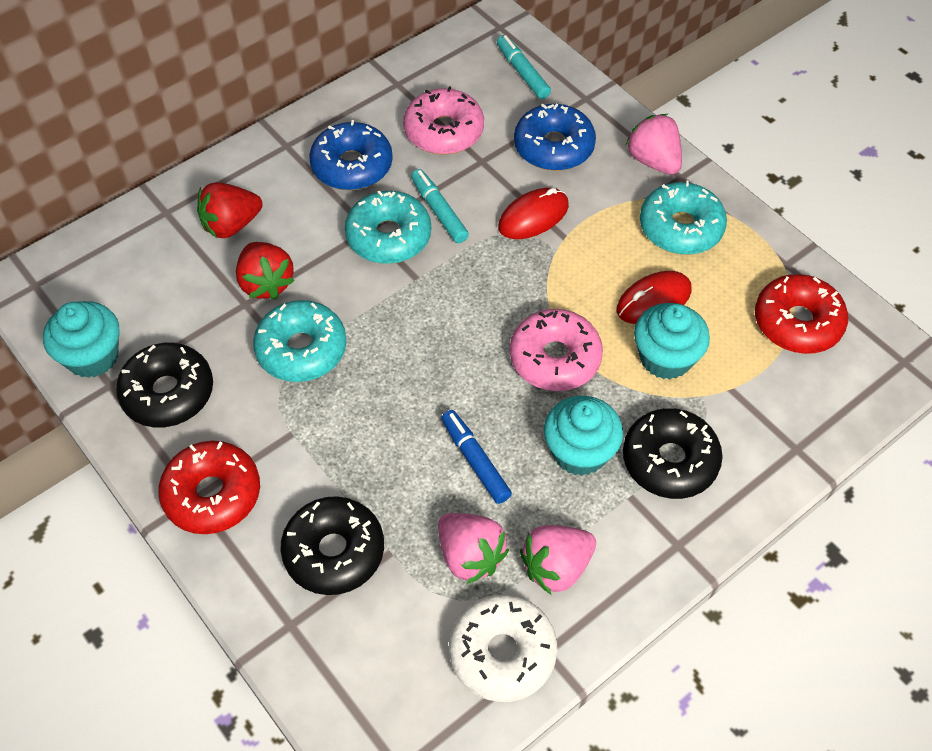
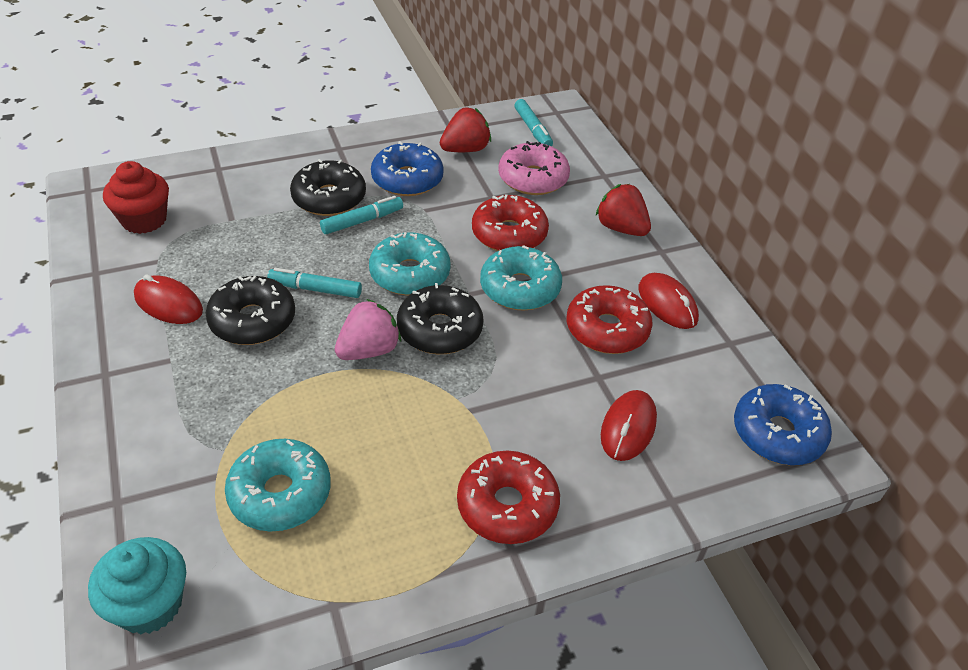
blue marker: [441,410,512,504] = 1 -> none = 0
pink donut: [403,87,484,154] [510,309,603,391] = 2 -> [498,141,570,195] = 1
pink strawberry: [438,513,509,584] [520,525,596,595] [626,114,682,175] = 3 -> [335,299,401,360] = 1
red cupcake: none = 0 -> [103,161,169,234] = 1
red donut: [158,441,260,534] [755,274,848,354] = 2 -> [457,451,560,544] [472,194,549,251] [567,285,653,354] = 3
red mouse: [498,188,569,239] [617,271,691,324] = 2 -> [134,274,203,324] [601,390,657,461] [639,273,699,329] = 3
turquoise cupcake: [43,301,119,378] [544,396,623,476] [634,303,710,379] = 3 -> [88,537,186,634] = 1
turquoise marker: [411,169,469,243] [497,35,551,99] = 2 -> [267,268,362,298] [320,196,403,234] [514,99,553,146] = 3
white donut: [449,594,557,702] = 1 -> none = 0

